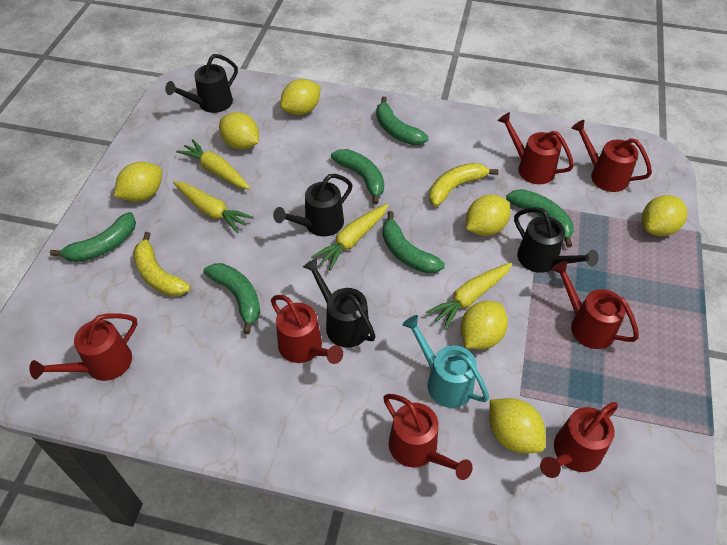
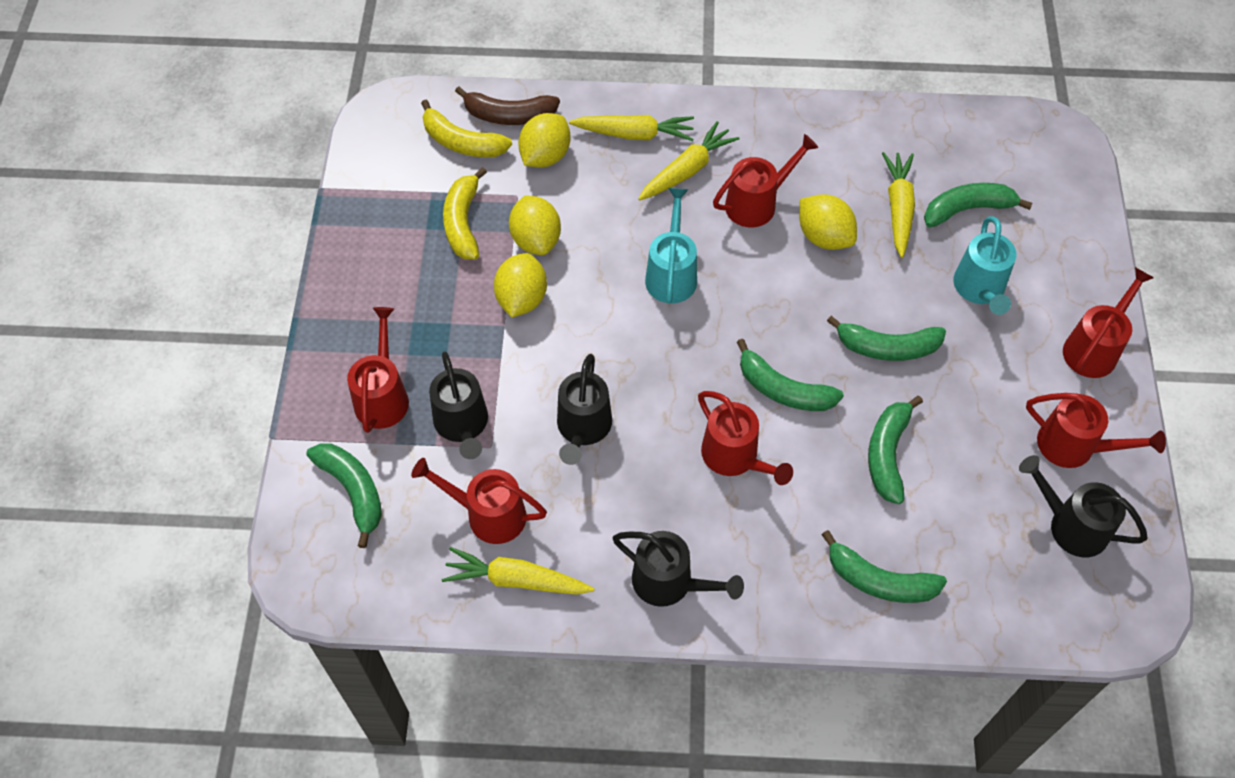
brown banana: none = 0 -> [455,86,560,125] = 1
red watering can: [29,313,137,381] [271,295,343,364] [383,394,473,480] [497,112,574,184] [540,402,618,478] [551,261,639,349] [571,120,652,192] = 7 -> [347,307,409,433] [411,458,547,544] [698,391,793,485] [713,134,819,227] [1026,393,1166,468] [1063,267,1154,378] = 6
turquoise watering can: [402,315,489,408] = 1 -> [645,188,697,304] [953,217,1017,315] = 2
yellow lemon: [114,162,162,202] [219,112,259,150] [280,79,321,115] [460,301,508,349] [466,195,510,236] [489,398,546,453] [642,195,687,236] = 7 -> [494,253,547,317] [509,196,561,255] [518,113,571,168] [799,195,857,250] = 4

